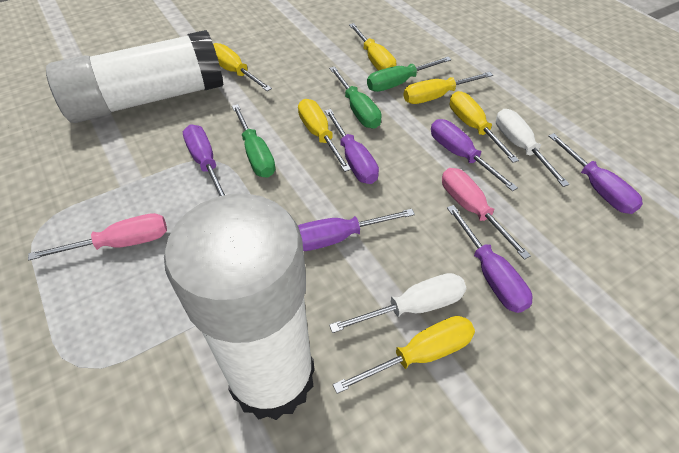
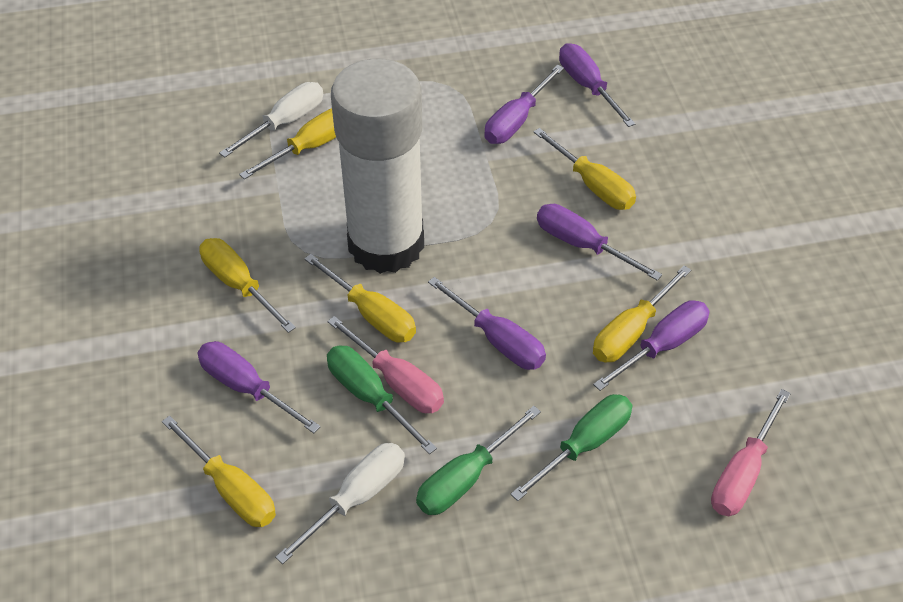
white glue stick: [46,30,224,123] [164,194,315,420] = 2 -> [331,59,424,274] = 1

